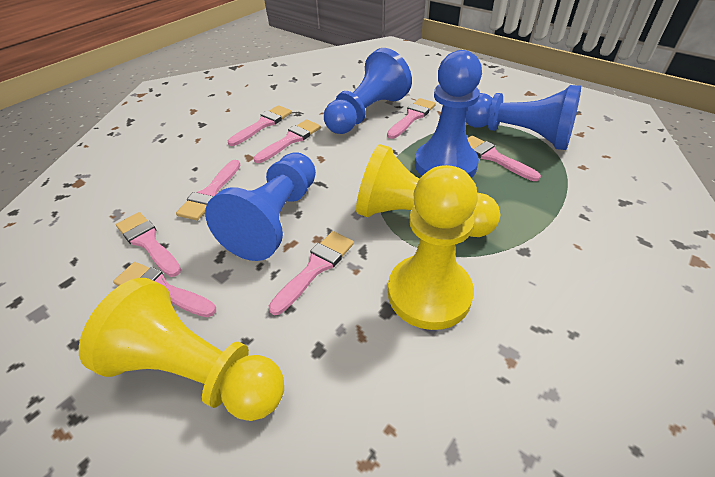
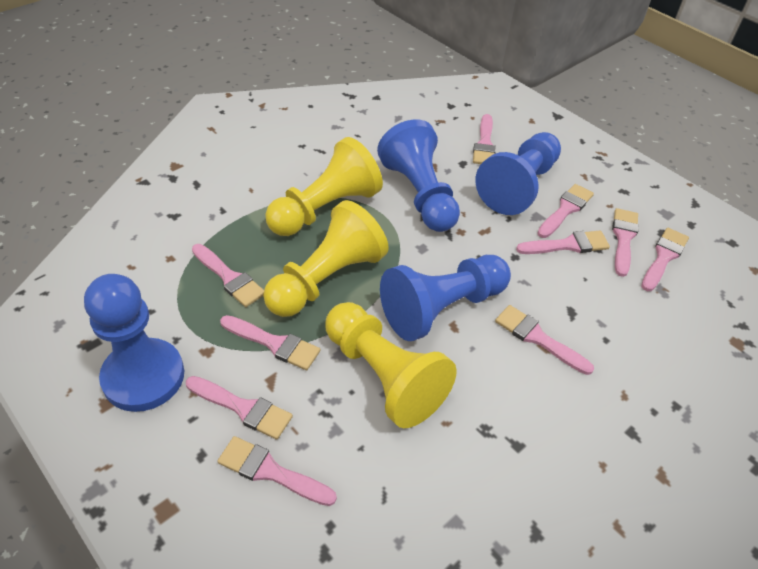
pink brush: [113,262,216,317] [116,212,181,277] [176,160,240,221] [228,105,292,146] [253,119,321,163] [269,231,354,315] [387,98,436,139] [467,136,541,181] = 8 -> [186,376,293,440] [192,244,264,307] [217,436,337,506] [220,315,320,370] [473,114,496,164] [495,305,594,375] [516,231,610,254] [537,184,594,238] [612,208,639,277] [641,228,689,291] = 10

